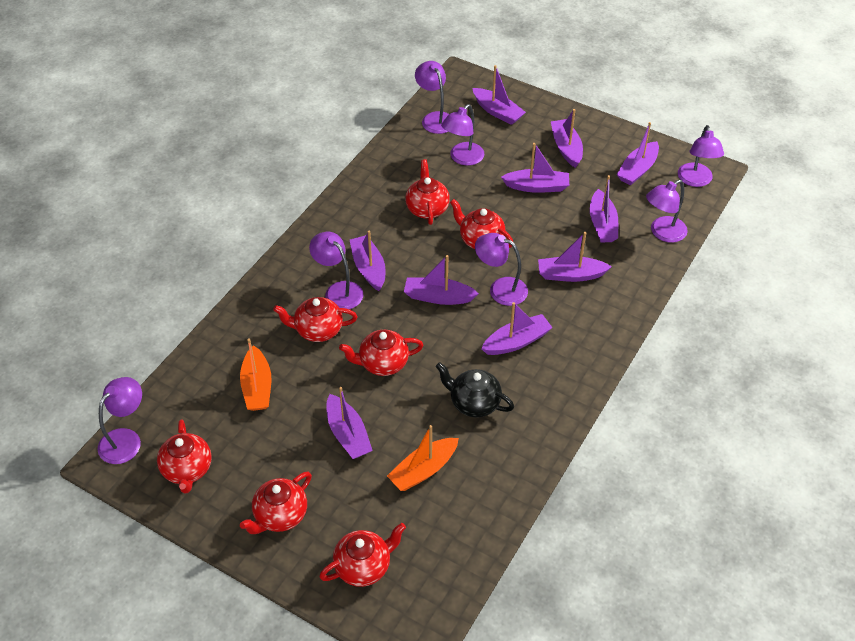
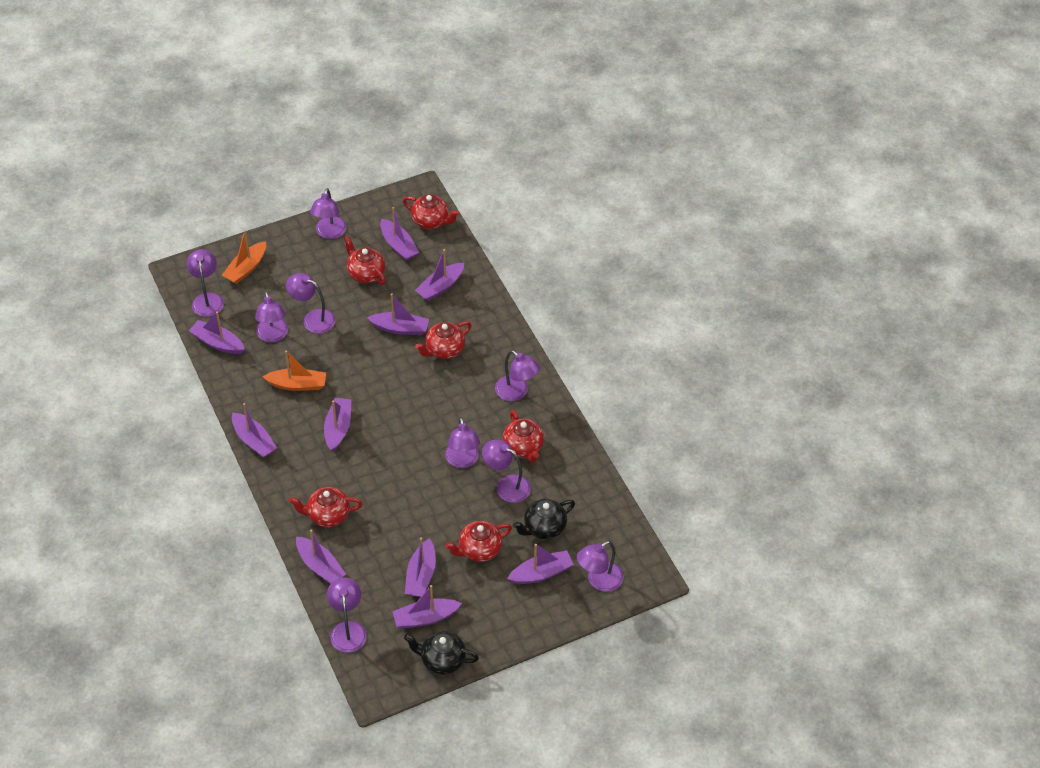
black teapot: [436,362,514,417] = 1 -> [404,631,479,675] [513,499,575,539] = 2
purple lamp: [97,377,142,464] [309,232,363,309] [415,61,449,134] [441,104,484,166] [475,233,528,306] [646,180,688,242] [678,125,724,187] = 7 -> [187,249,224,317] [255,291,288,342] [286,273,335,334] [310,188,347,239] [327,578,367,653] [445,417,480,468] [482,440,531,503] [495,350,540,401] [577,541,623,592] = 9
red teapot: [157,419,212,494] [240,472,312,534] [273,297,357,342] [319,523,406,587] [339,330,423,376] [405,159,450,225] [450,199,513,249] = 7 -> [289,487,363,527] [344,235,386,285] [403,194,459,229] [415,321,472,359] [445,521,512,562] [503,410,544,463] = 6

